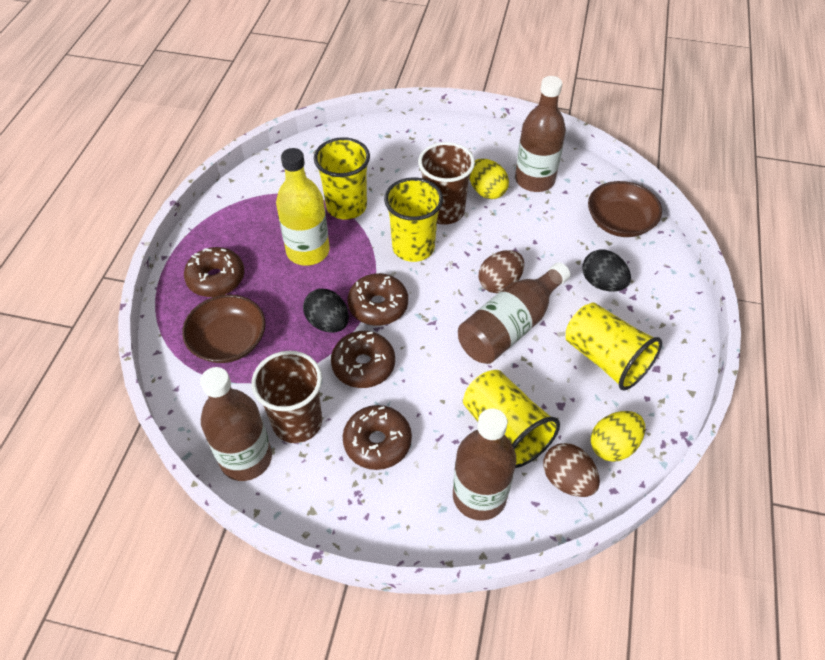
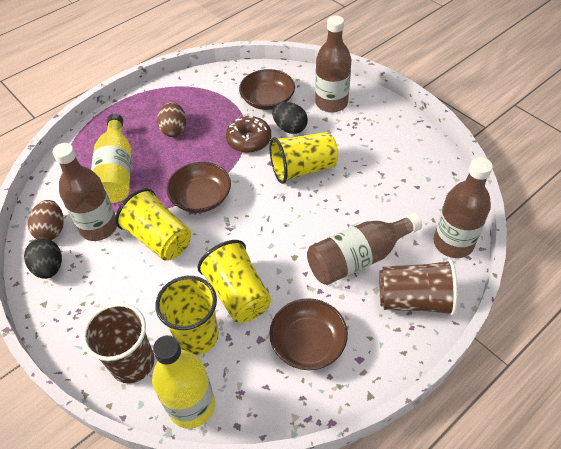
brown bowl: [182,295,266,363] [588,181,662,237] = 2 -> [167,162,231,213] [239,69,295,110] [269,298,348,370] = 3
brown donut: [184,247,244,297] [331,331,395,388] [343,405,412,470] [348,273,408,326] = 4 -> [226,116,271,153] = 1
yellow bottle: [276,148,330,266] = 1 -> [91,114,131,203] [152,335,215,429] = 2
yellow egg: [470,159,509,199] [591,411,645,462] = 2 -> none = 0

